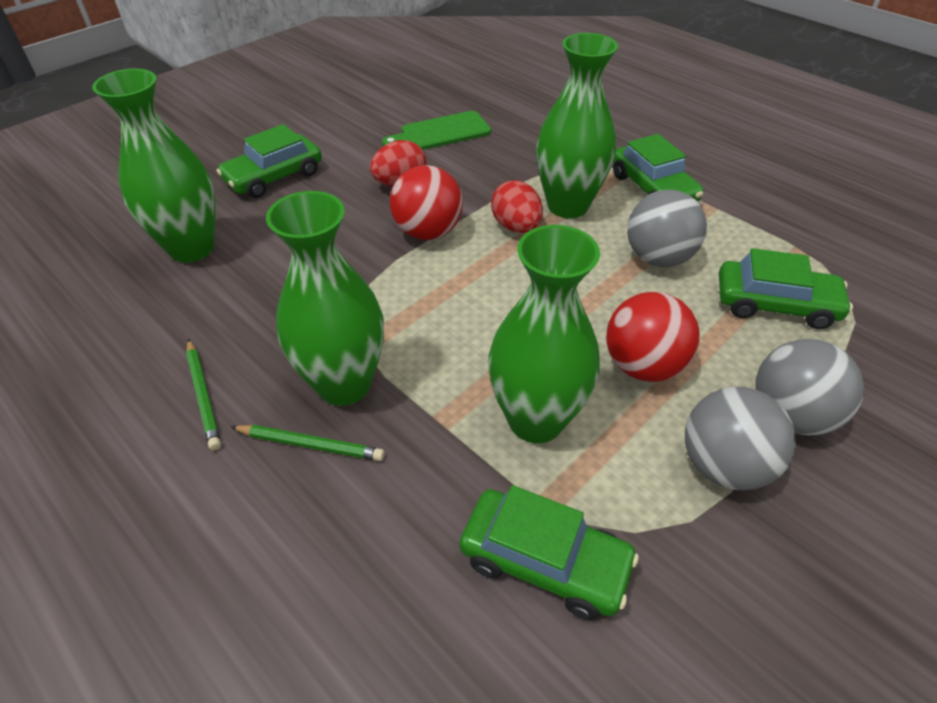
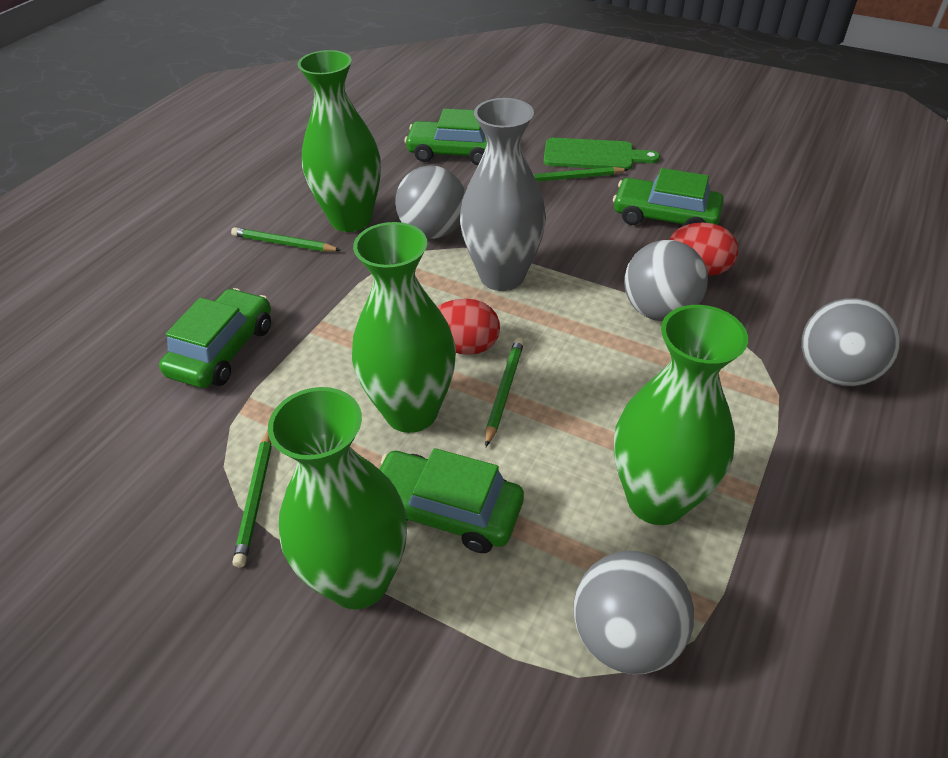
green pencil: [186,339,221,450] [231,425,385,461] = 2 -> [231,227,341,252] [233,430,272,567] [485,337,524,447] [533,167,629,182] = 4
grey ball: [627,190,707,267] [685,387,796,490] [755,339,864,435] = 3 -> [395,165,465,239] [574,551,694,674] [624,240,708,321] [801,298,900,386] = 4
grey vase: none = 0 -> [460,98,546,291] = 1
red ball: [390,165,463,240] [606,292,700,382] = 2 -> none = 0

